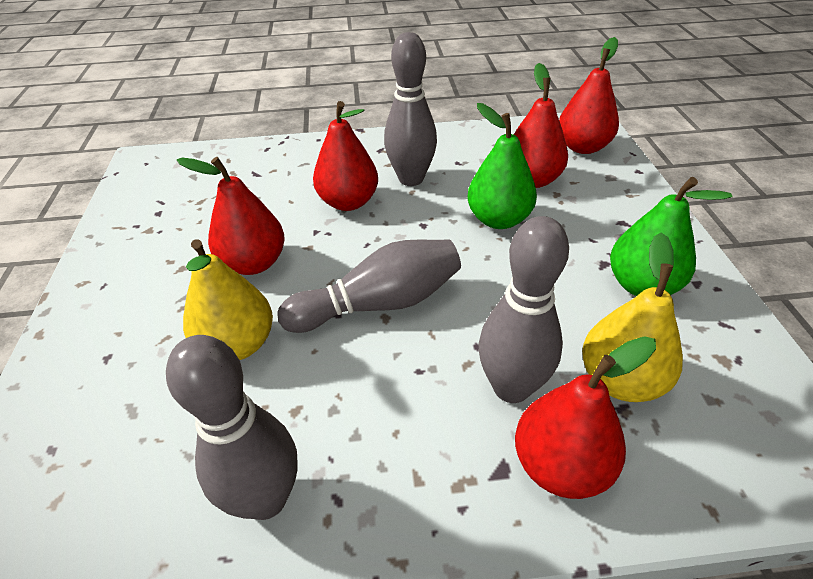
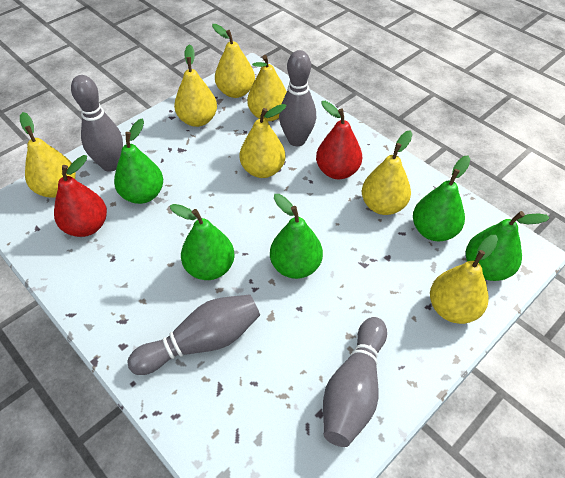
green pear: [467,103,537,229] [610,177,732,296] = 2 -> [114,119,163,204] [170,204,235,280] [270,194,323,279] [413,155,470,242] [466,211,550,281] = 5
red pear: [177,157,285,275] [313,101,378,211] [514,63,568,188] [515,336,656,499] [559,37,619,154] = 5 -> [54,155,107,237] [316,101,362,179] = 2
yellow pear: [183,239,273,360] [582,232,683,402] = 2 -> [20,112,76,198] [174,44,217,127] [212,24,255,98] [239,104,286,178] [247,55,287,121] [362,130,412,215] [430,235,498,324] = 7

